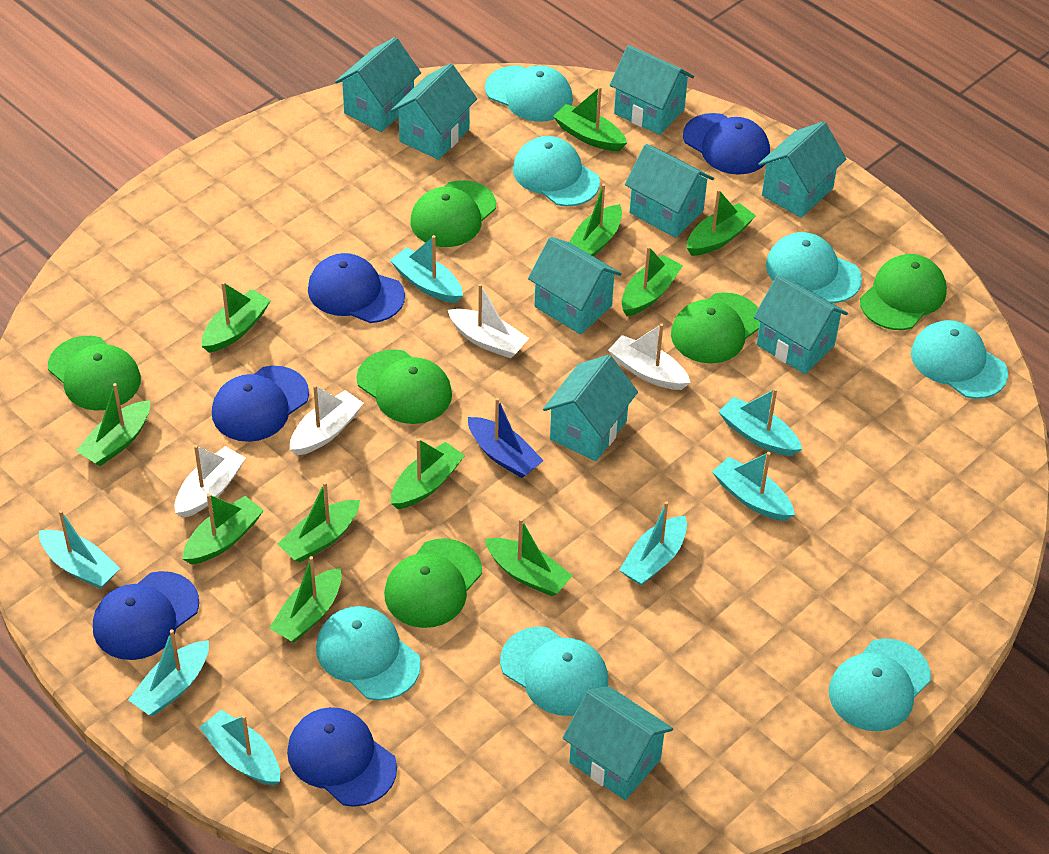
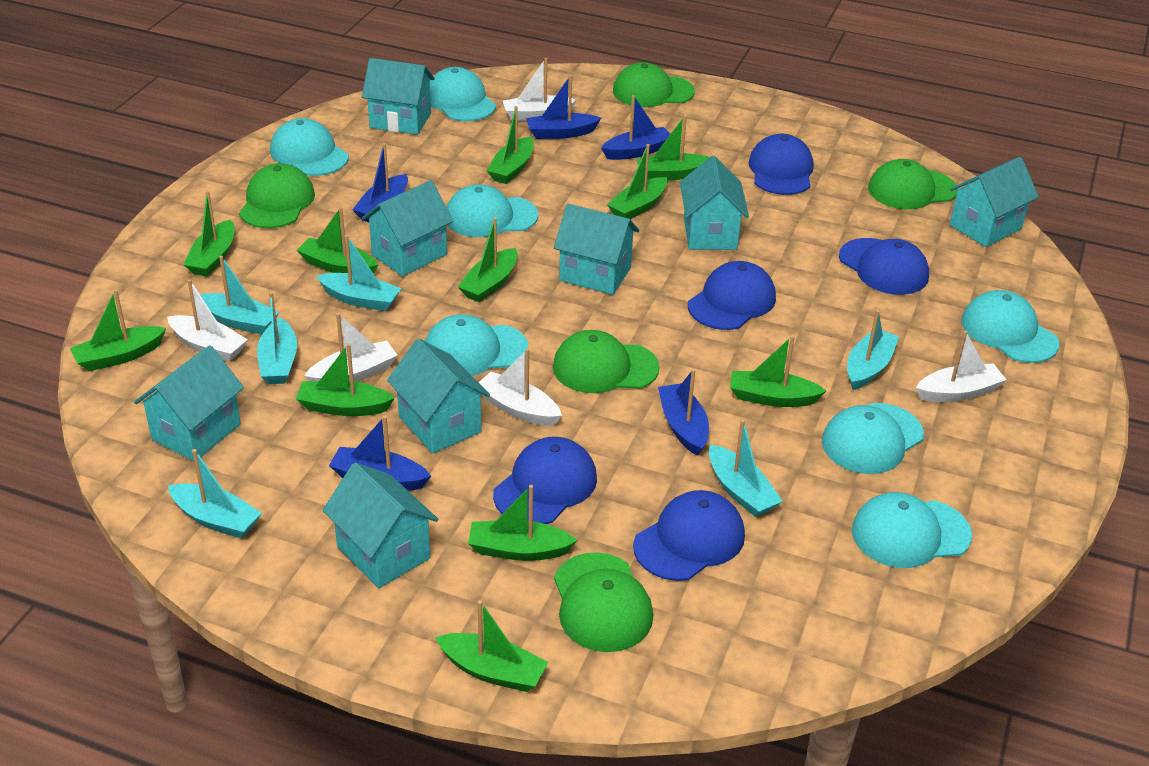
blue boat: [468,398,544,478] = 1 -> [329,416,431,491] [352,143,408,222] [526,75,601,139] [601,95,670,160] [658,369,709,456] = 5
green cap: [48,336,141,411] [357,349,452,424] [384,538,482,628] [410,180,496,247] [671,292,760,364] [860,254,947,330] = 6 -> [239,163,315,228] [553,330,660,393] [554,552,653,652] [613,62,695,107] [868,159,958,209] = 5
turquoise boat: [39,510,120,589] [128,629,209,716] [199,710,280,785] [390,235,463,303] [619,501,687,586] [712,452,795,521] [719,388,802,456] = 7 -> [168,449,262,538] [200,256,279,334] [257,292,297,384] [316,235,402,311] [709,419,782,517] [847,310,899,390] = 6
turquoise house: [335,37,421,132] [391,64,477,160] [528,237,622,335] [543,355,638,461] [562,686,673,800] [610,45,694,135] [625,144,714,238] [754,275,848,374] [758,121,846,218] = 9 -> [134,345,244,461] [323,462,439,588] [362,58,435,135] [362,180,453,277] [387,339,490,454] [554,204,639,295] [680,156,749,250] [950,157,1039,247] = 8
white boat: [175,445,246,518] [290,385,364,455] [448,284,529,358] [608,323,691,390] = 4 -> [167,279,248,362] [304,313,398,382] [478,348,562,426] [503,58,577,121] [916,331,1007,402] = 5

